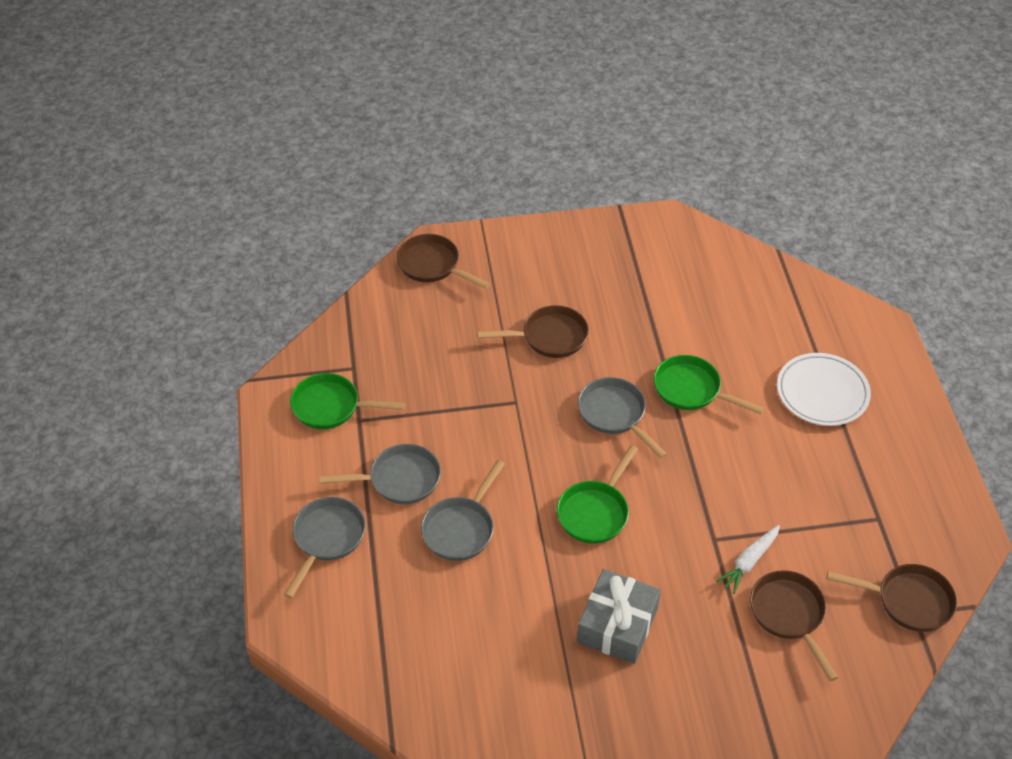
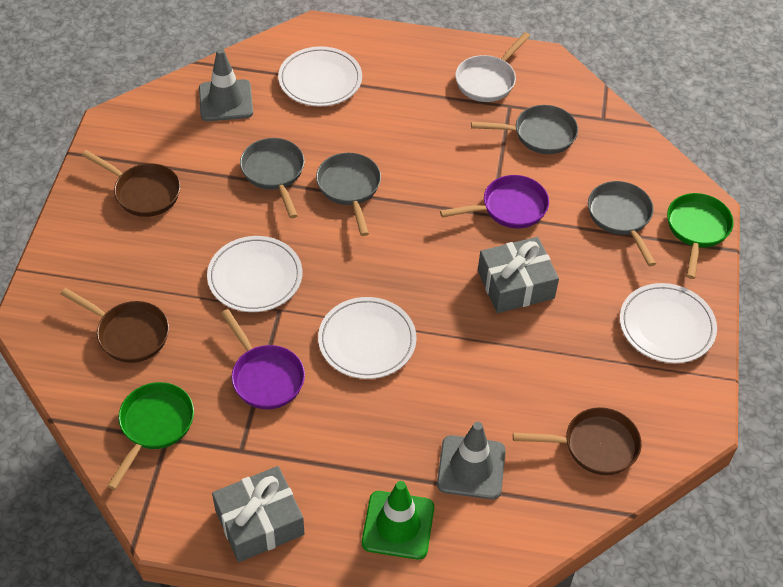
brown pan: [397,234,490,289] [477,305,589,358] [750,570,838,681] [827,564,957,632] = 4 -> [61,288,169,363] [82,150,180,217] [513,407,642,475] = 3
green pan: [290,373,406,430] [557,445,638,544] [654,355,764,414] = 3 -> [107,382,194,490] [667,193,734,279] = 2
green traffic cone: none = 0 -> [362,481,434,560] = 1
grey gift: [577,569,661,664] = 1 -> [212,466,304,562] [478,237,559,313] = 2
grey traffic cone: none = 0 -> [199,48,253,121] [437,422,506,500] = 2
purple pan: none = 0 -> [221,309,305,409] [440,175,549,228] = 2
white carrot: [716,525,780,594] = 1 -> none = 0
white pan: none = 0 -> [455,32,530,102] = 1
white plate: [777,353,871,426] = 1 -> [207,236,302,312] [278,46,362,107] [318,297,417,379] [620,283,717,363] = 4

